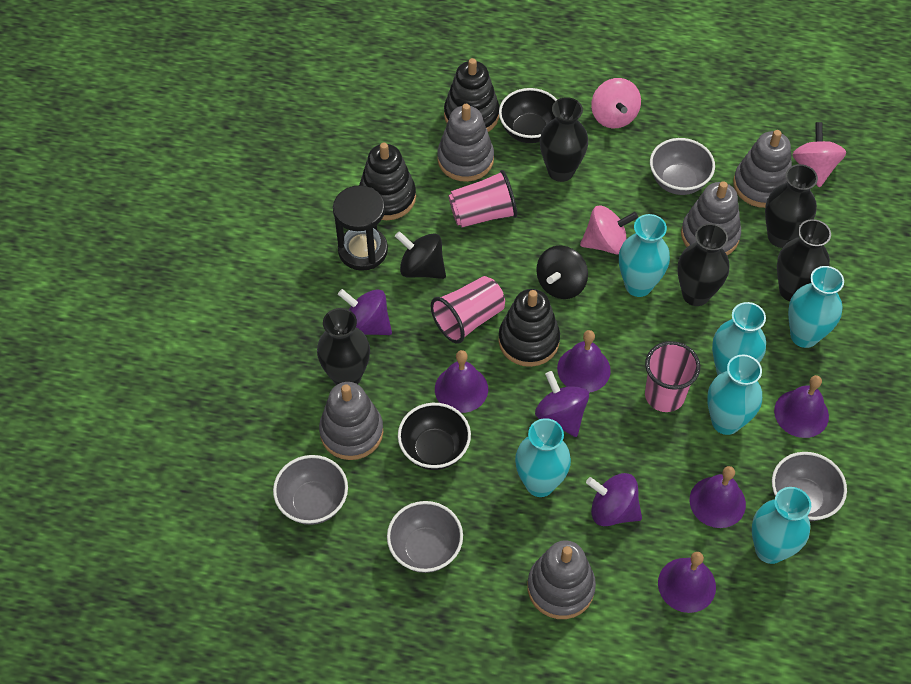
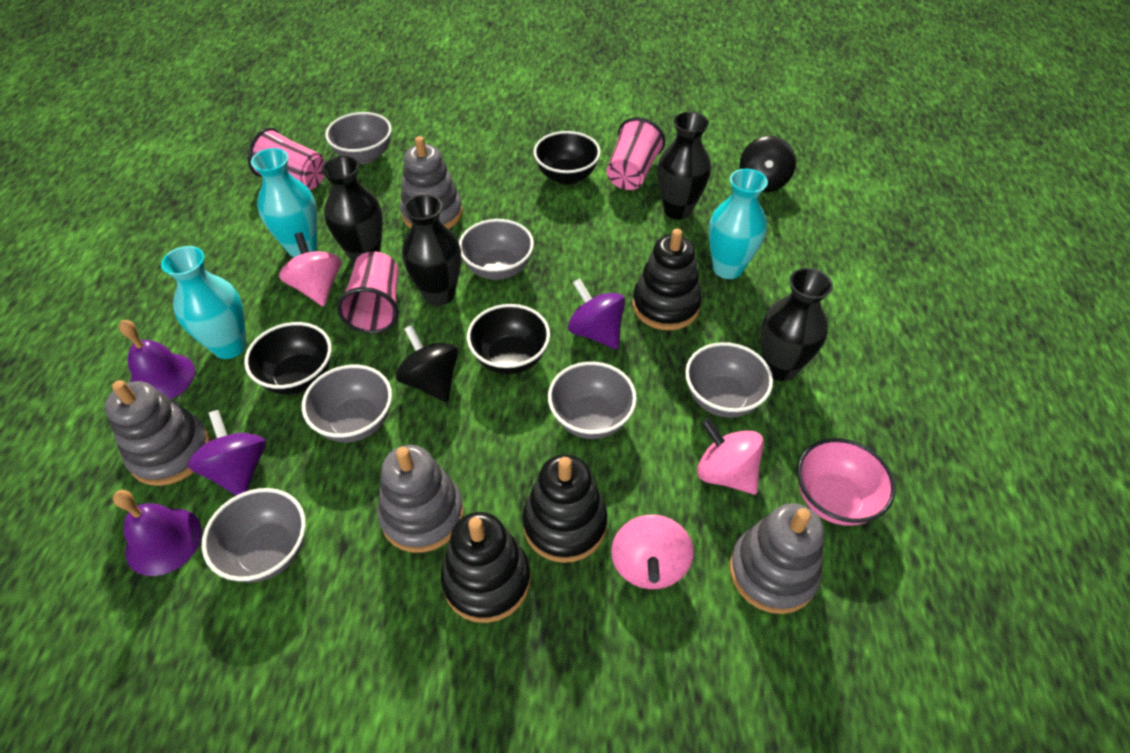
black bowl: [398,403,471,470] [499,88,557,143] = 2 -> [244,322,332,395] [467,304,550,375] [533,131,601,185] = 3
black hourglass: [333,185,388,271] = 1 -> none = 0
black vase: [317,308,370,385] [540,97,588,182] [678,224,729,306] [765,164,818,248] [777,219,831,301] = 5 -> [321,156,383,263] [402,194,461,306] [657,112,711,220] [761,268,833,381] = 4
grey bowl: [273,455,348,525] [387,501,463,573] [650,138,715,195] [772,452,847,521] = 4 -> [202,488,306,583] [302,365,392,442] [325,112,392,164] [459,219,534,280] [548,362,637,439] [685,342,773,418] = 6
grey stacking toy: [319,382,383,460] [437,104,494,182] [528,540,596,619] [681,181,741,255] [733,130,792,208] = 5 -> [105,380,211,486] [378,445,464,553] [400,136,463,229] [729,503,824,614] = 4
pink bowl: none = 0 -> [797,438,896,526] = 1
purple bell: [435,350,488,413] [557,330,611,393] [658,552,716,613] [690,466,746,528] [774,375,829,438] = 5 -> [113,490,202,576] [119,320,195,399] = 2
purple spinning top: [338,289,392,335] [535,371,589,437] [586,473,642,526] = 3 -> [188,410,266,496] [568,278,625,349] = 2
turquoise vase: [515,418,571,497] [619,214,670,297] [707,355,762,435] [712,302,766,375] [752,487,811,564] [788,266,844,348] = 6 -> [161,246,247,359] [251,148,317,257] [709,169,768,279] = 3

